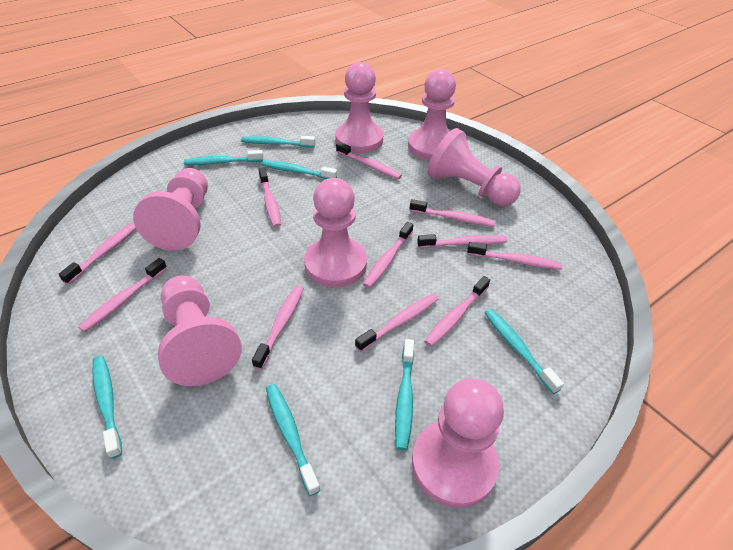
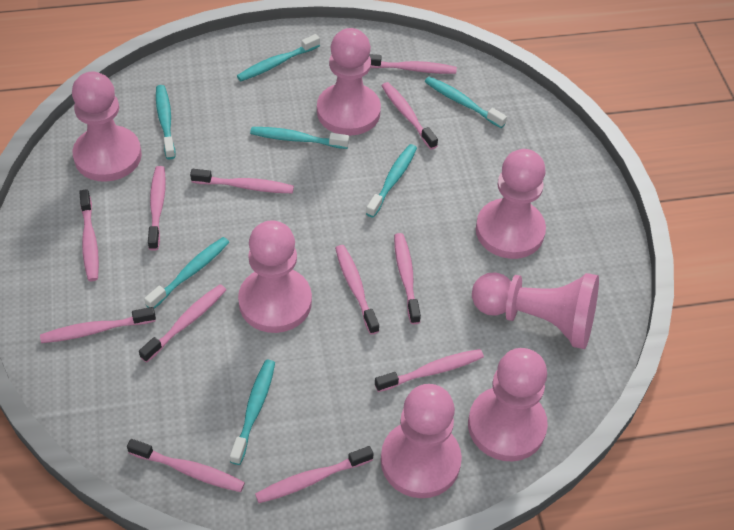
pink toothbrush: [59,222,136,285] [78,258,167,332] [252,285,304,370] [258,168,281,227] [336,142,402,179] [355,294,438,352] [363,222,413,288] [409,199,496,227] [417,234,507,248] [424,276,490,347] [467,242,562,270] = 11 -> [40,307,156,343] [79,189,99,281] [127,439,245,492] [139,284,226,363] [148,166,166,251] [190,169,294,193] [255,446,373,503] [335,245,379,335] [369,54,457,74] [375,349,484,392] [382,82,438,150] [394,233,421,324] = 12

